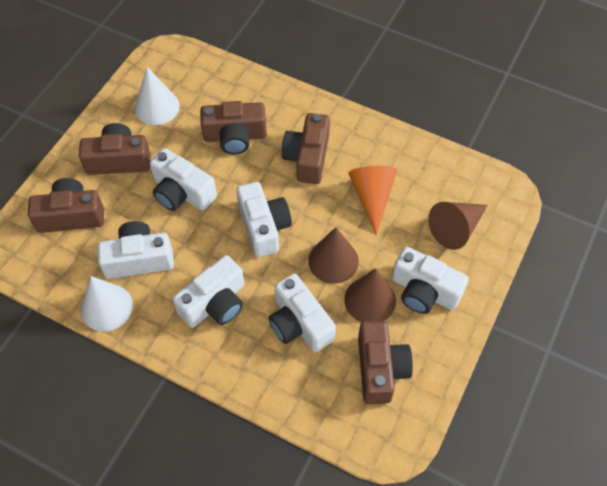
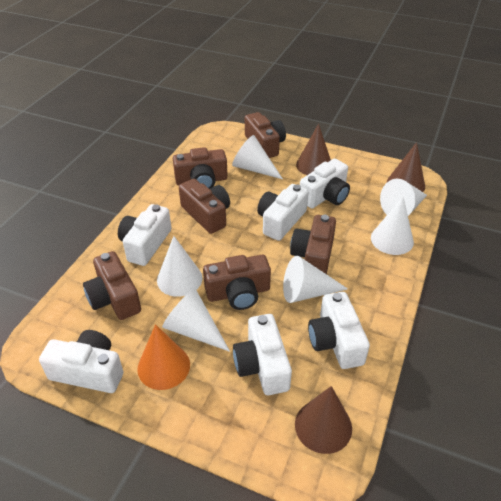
brown camera: [28,178,104,233] [79,123,151,175] [200,101,267,154] [282,113,330,184] [358,321,413,404] = 5 -> [83,251,141,320] [173,147,228,189] [179,179,230,234] [203,255,271,310] [245,112,286,158] [290,215,336,274] = 6
white cone: [81,276,133,332] [135,67,180,125] = 2 -> [157,236,203,297] [162,289,230,352] [232,135,283,179] [283,256,348,303] [371,197,414,255] [380,179,427,216] = 6

